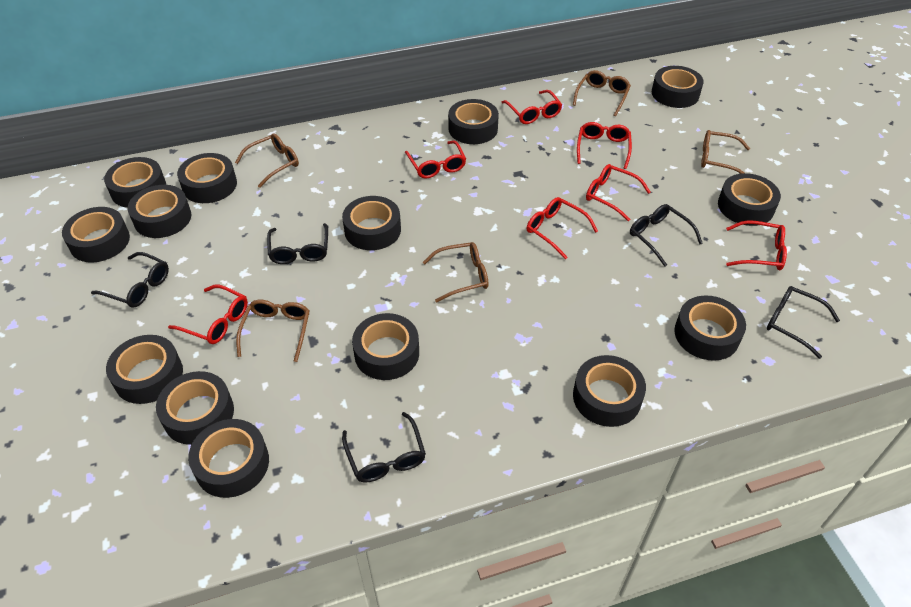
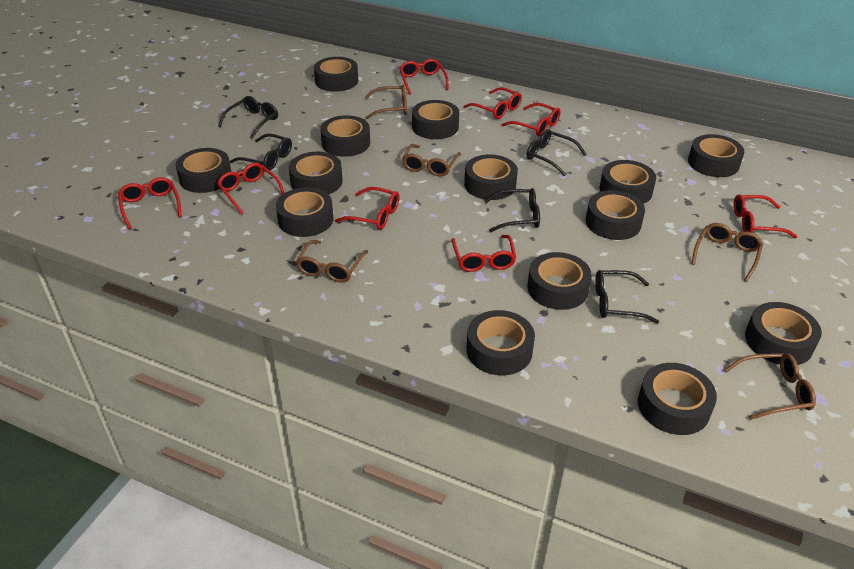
red glasses: [168,285,248,344] [405,141,466,178] [501,90,562,124] [527,197,598,259] [577,122,632,169] [586,164,651,221] [726,220,787,270] = 7 -> [118,177,182,229] [217,163,285,215] [335,187,400,230] [399,59,448,95] [451,235,516,272] [464,87,522,119] [502,103,561,136] [733,194,797,238] = 8

